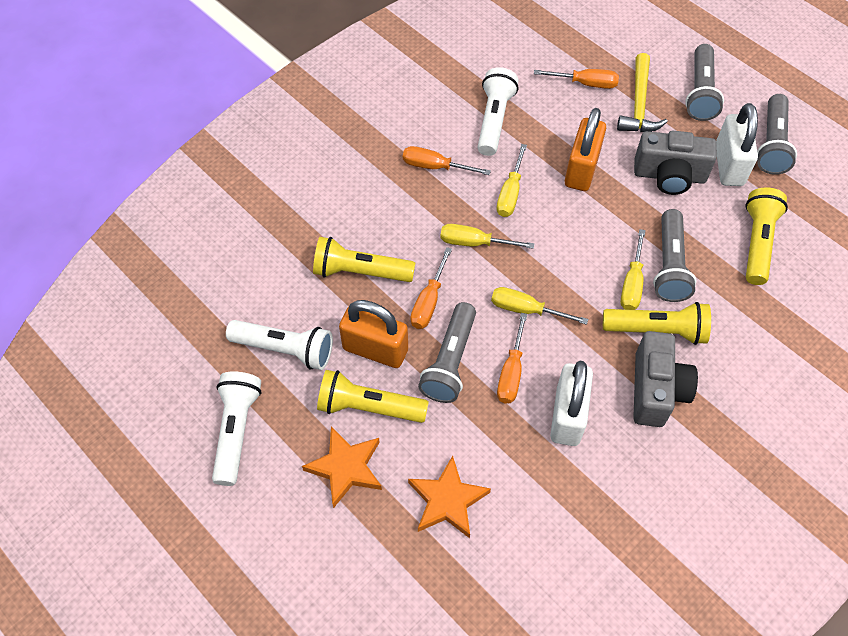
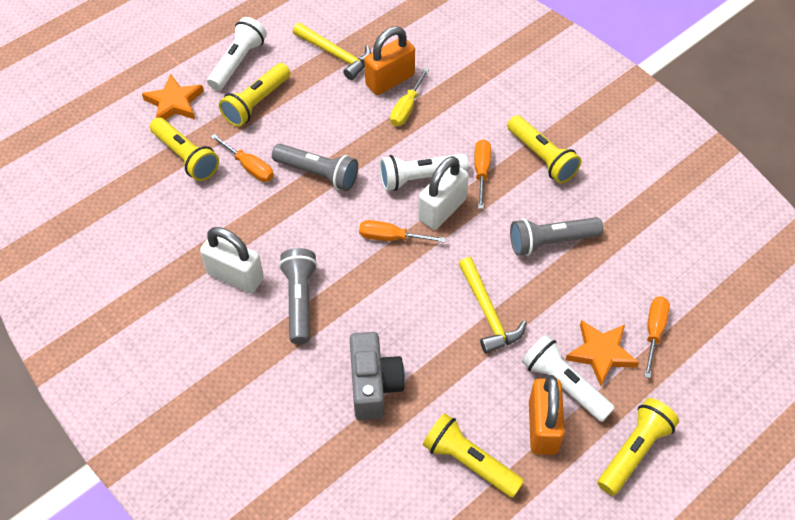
grey camera: [633,331,698,427] [634,131,717,195] = 2 -> [350,332,405,421] = 1
grey flashlight: [418,302,476,403] [653,209,697,302] [685,44,724,121] [757,94,797,175] = 4 -> [272,144,358,191] [279,248,318,344] [510,217,603,256] = 3
yellow flashlight: [313,237,415,282] [317,370,429,423] [603,302,711,345] [745,188,788,285] = 4 -> [150,117,219,181] [219,63,290,127] [423,413,524,498] [507,115,581,183] [598,398,679,496] = 5
yellow hammer: [617,53,668,132] = 1 -> [293,23,371,80] [459,257,527,354] = 2
yellow screwdriver: [440,224,535,249] [491,287,588,325] [497,144,527,217] [621,229,646,310] = 4 -> [390,68,429,126] = 1

